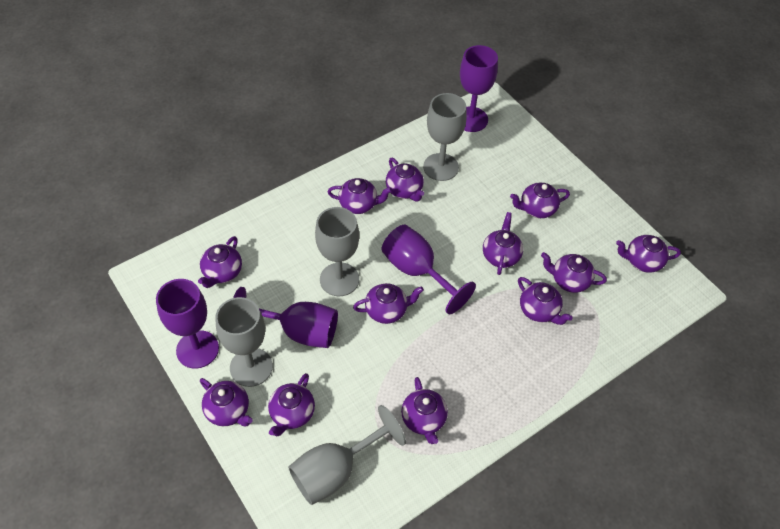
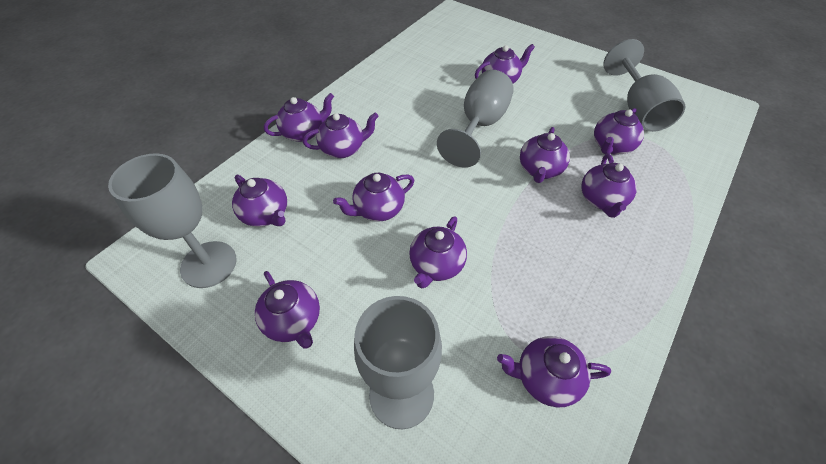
purple goblet: [156,279,219,369] [233,287,338,348] [382,225,476,314] [460,45,498,132] = 4 -> none = 0
purple teapot: [198,236,242,288] [200,378,253,427] [268,373,315,436] [328,178,392,214] [353,283,424,324] [386,158,424,202] [401,377,448,444] [483,212,523,275] [510,183,570,218] [518,277,573,325] [541,252,607,293] [616,235,681,273] = 12 -> [232,175,287,227] [255,271,320,349] [264,93,334,142] [303,112,379,158] [333,173,414,221] [409,216,467,288] [475,44,535,83] [497,336,611,408] [520,127,570,183] [581,154,637,218] [594,108,644,155] = 11

